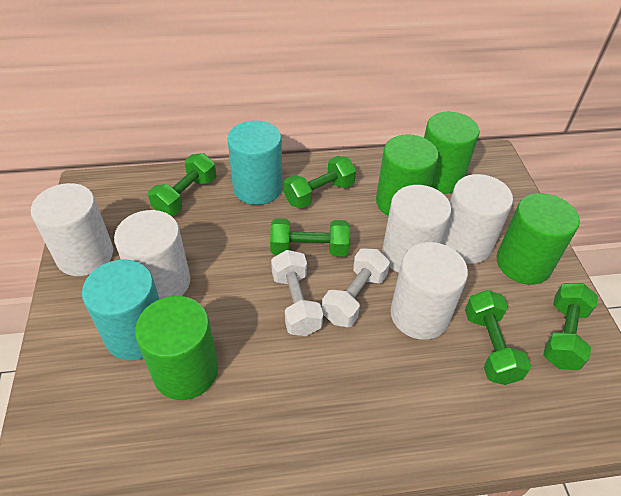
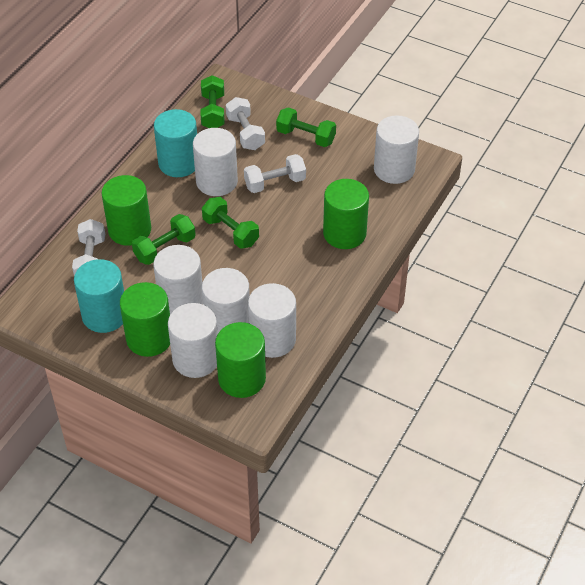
green dumbbell: [148,153,216,216] [270,219,350,257] [284,156,356,209] [465,290,531,385] [543,283,598,370] = 5 -> [132,214,196,265] [201,75,224,128] [202,197,259,249] [276,107,336,147] = 4
white cylinder: [31,183,113,276] [114,210,190,299] [382,185,451,273] [391,242,468,340] [442,174,513,264] = 5 -> [154,245,203,315] [168,303,218,378] [193,128,238,196] [202,268,250,333] [248,283,296,358] [374,115,419,184] = 6
white dumbbell: [271,250,323,336] [322,248,390,327] = 2 -> [72,219,105,275] [226,97,265,150] [244,154,306,193] = 3

